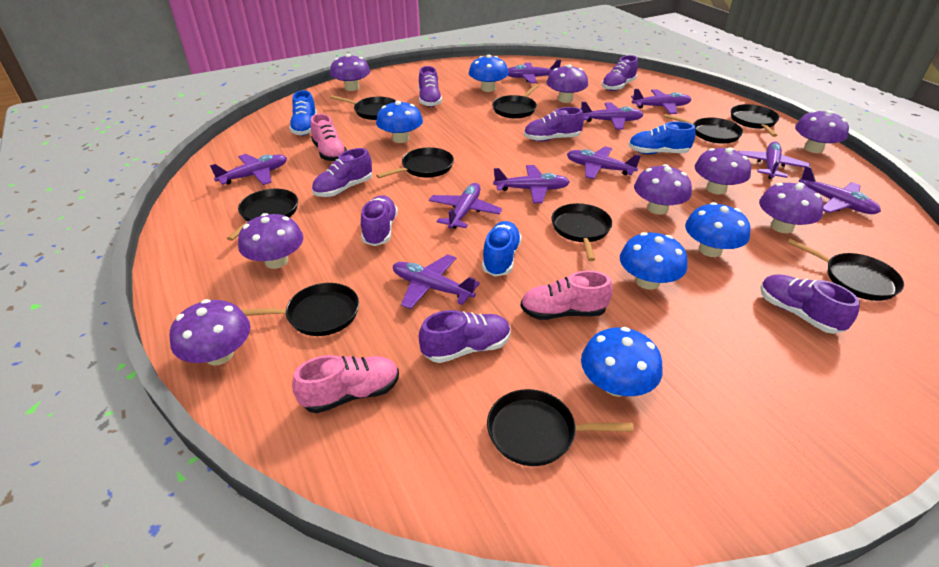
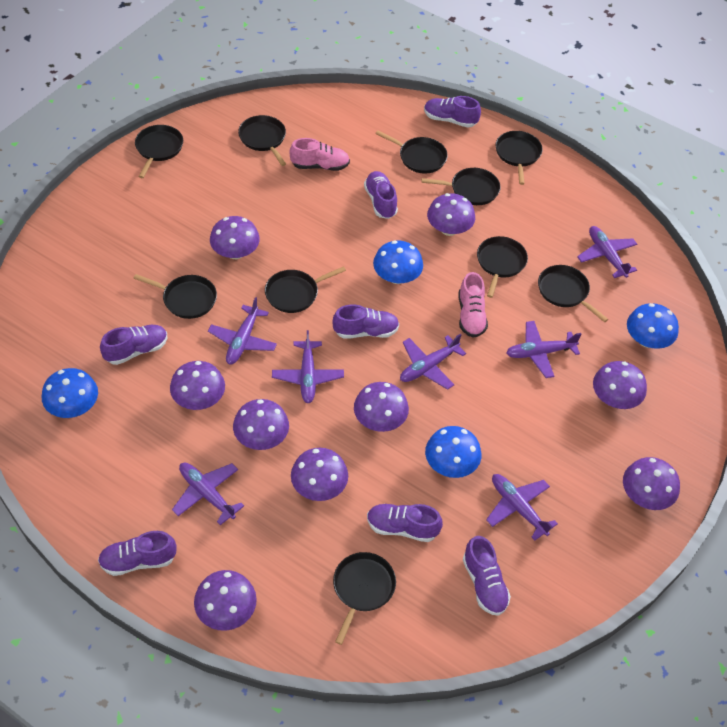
blue mushroom: [376,101,423,143] [469,55,509,92] [581,327,663,397] [620,232,687,290] [685,202,750,257] = 5 -> [42,368,98,418] [373,241,423,284] [425,426,481,478] [627,303,679,349] = 4
blue shoe: [289,90,317,136] [482,221,522,276] [628,121,696,154] = 3 -> none = 0
pink shoe: [292,355,399,413] [311,114,347,161] [521,271,613,320] = 3 -> [289,138,350,171] [458,272,488,338] = 2
purple mushroom: [170,299,250,365] [238,213,303,269] [330,54,370,91] [547,64,588,103] [634,164,692,214] [695,147,751,194] [759,183,824,233] [795,110,849,153] = 8 -> [170,361,225,410] [194,570,257,631] [210,216,260,259] [233,399,289,450] [291,448,348,501] [354,382,409,432] [427,193,475,236] [593,361,647,409] [623,457,680,510] = 9
purple plane: [210,154,287,185] [393,254,480,309] [429,183,502,229] [493,165,570,203] [508,60,561,83] [567,146,641,179] [581,102,644,129] [631,89,692,114] [738,142,810,179] [799,166,881,214] = 10 -> [172,463,244,525] [208,297,277,365] [272,330,344,403] [400,334,466,390] [486,474,558,541] [506,321,582,378] [577,226,637,278] = 7

